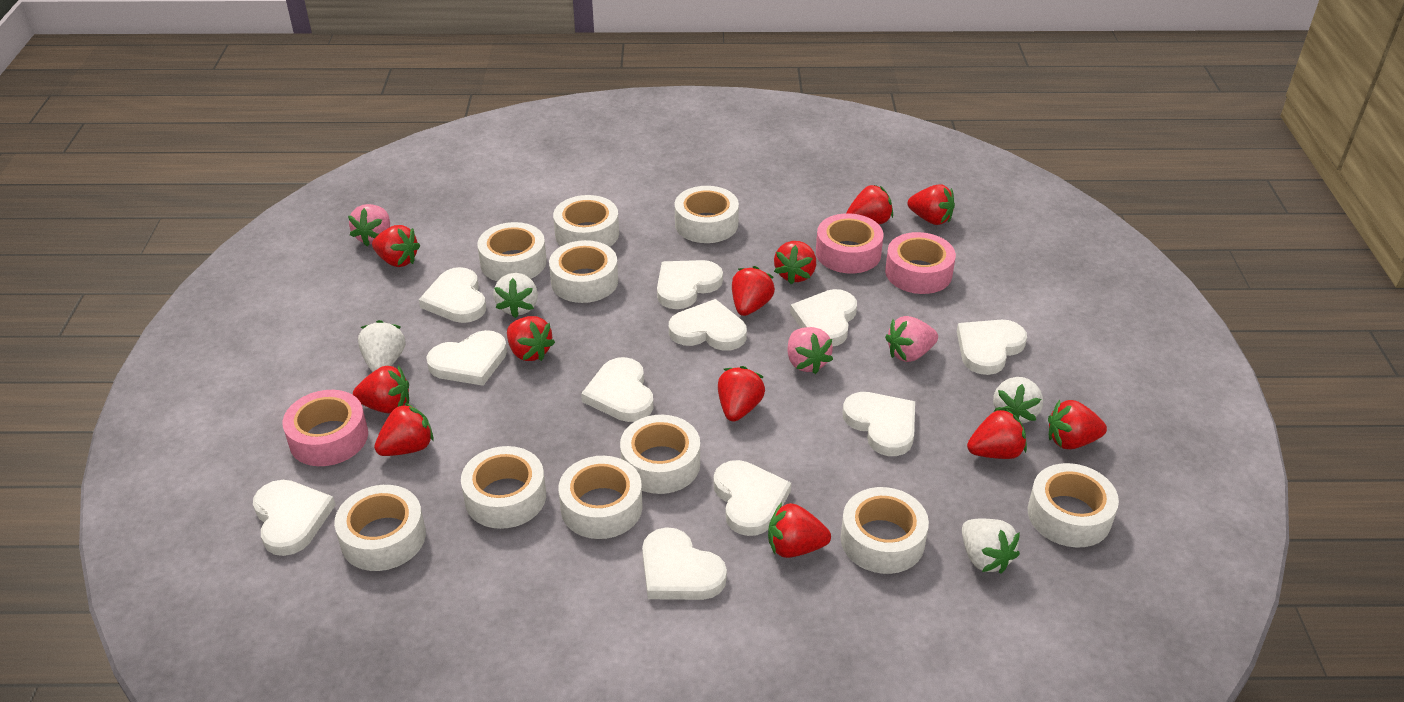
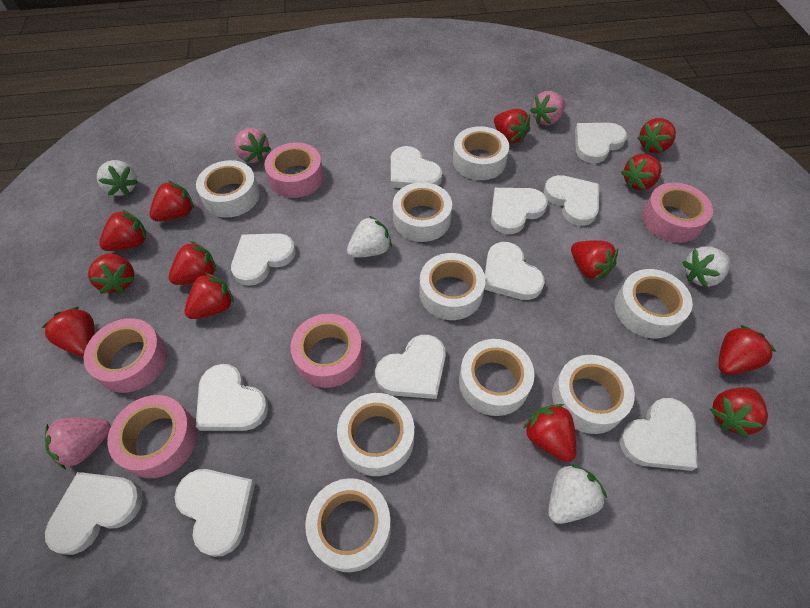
pink tape: [283,390,368,466] [816,213,884,274] [885,232,956,294] = 3 -> [84,318,168,393] [107,395,197,478] [264,142,324,198] [291,314,363,388] [642,183,713,243] = 5
red strawberry: [353,366,409,413] [372,225,420,267] [374,403,434,456] [507,316,555,361] [718,366,765,422] [732,266,775,316] [768,502,831,558] [774,241,816,284] [847,185,893,224] [908,184,955,225] [967,409,1027,459] [1048,400,1107,449] = 12 -> [42,307,95,357] [88,254,135,294] [99,210,146,251] [150,181,194,221] [169,241,217,285] [185,272,234,319] [494,109,530,143] [523,404,577,462] [571,240,618,280] [621,154,662,191] [637,118,676,153] [710,387,768,438] [719,325,776,375] = 13
white tape: [334,485,426,571] [461,446,546,529] [477,222,547,281] [549,240,618,303] [553,195,619,247] [558,456,643,539] [620,415,700,494] [675,186,739,243] [841,487,929,574] [1028,463,1119,547] = 10 -> [196,160,260,218] [305,478,391,572] [337,393,414,476] [393,182,452,242] [419,253,486,320] [453,126,509,180] [459,339,535,416] [552,355,635,434] [615,269,693,338] = 9

